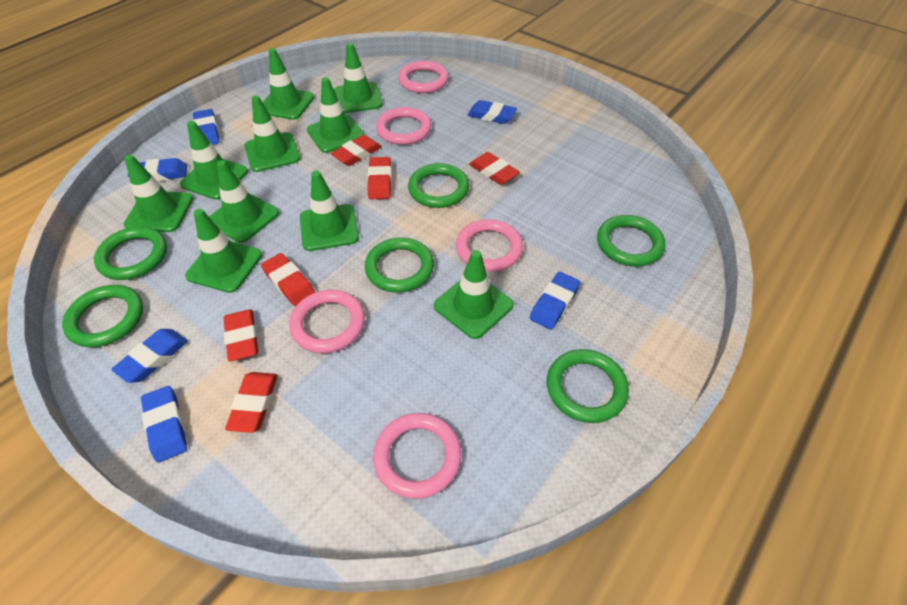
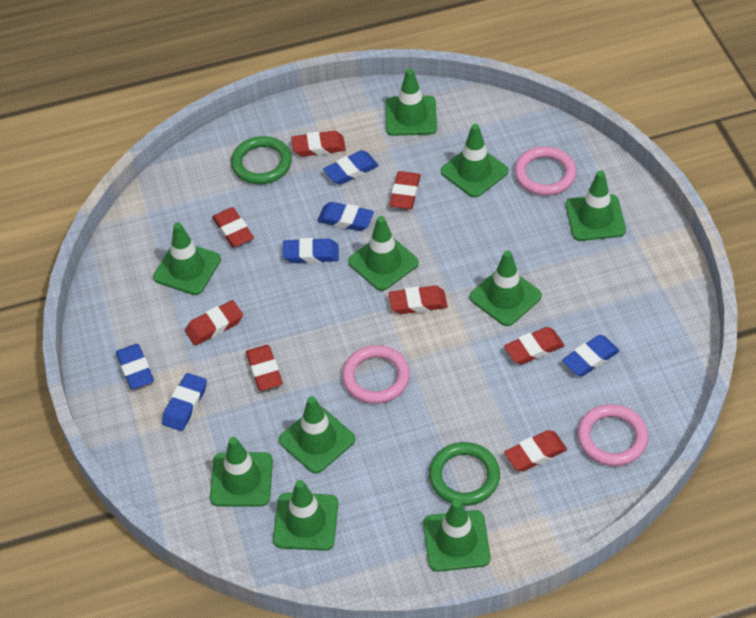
green ring: [62,285,143,347] [94,227,167,280] [365,238,434,293] [408,163,469,208] [547,349,629,423] [597,215,665,267] = 6 -> [231,136,292,184] [429,442,500,506] = 2
pink ring: [289,290,365,353] [373,413,461,499] [376,107,432,145] [398,61,449,93] [456,219,523,272] = 5 -> [342,345,410,404] [514,146,577,196] [577,404,648,466] = 3
red eraser: [224,309,258,362] [225,372,278,433] [261,253,315,306] [331,135,382,166] [367,157,392,199] [469,152,520,185] = 6 -> [185,300,243,345] [212,207,254,247] [246,345,283,391] [291,131,346,157] [389,171,421,209] [389,285,448,314] [504,327,564,365] [504,430,567,472] = 8

